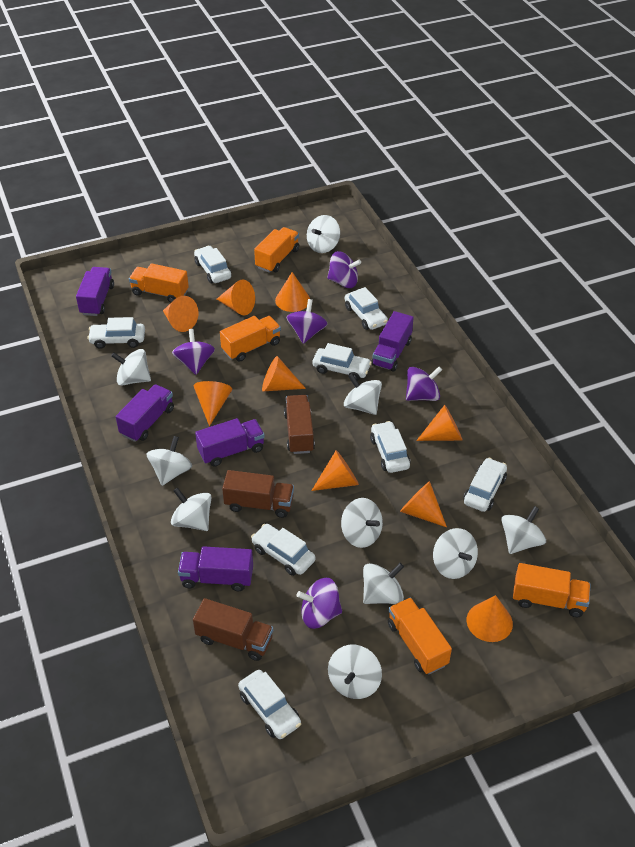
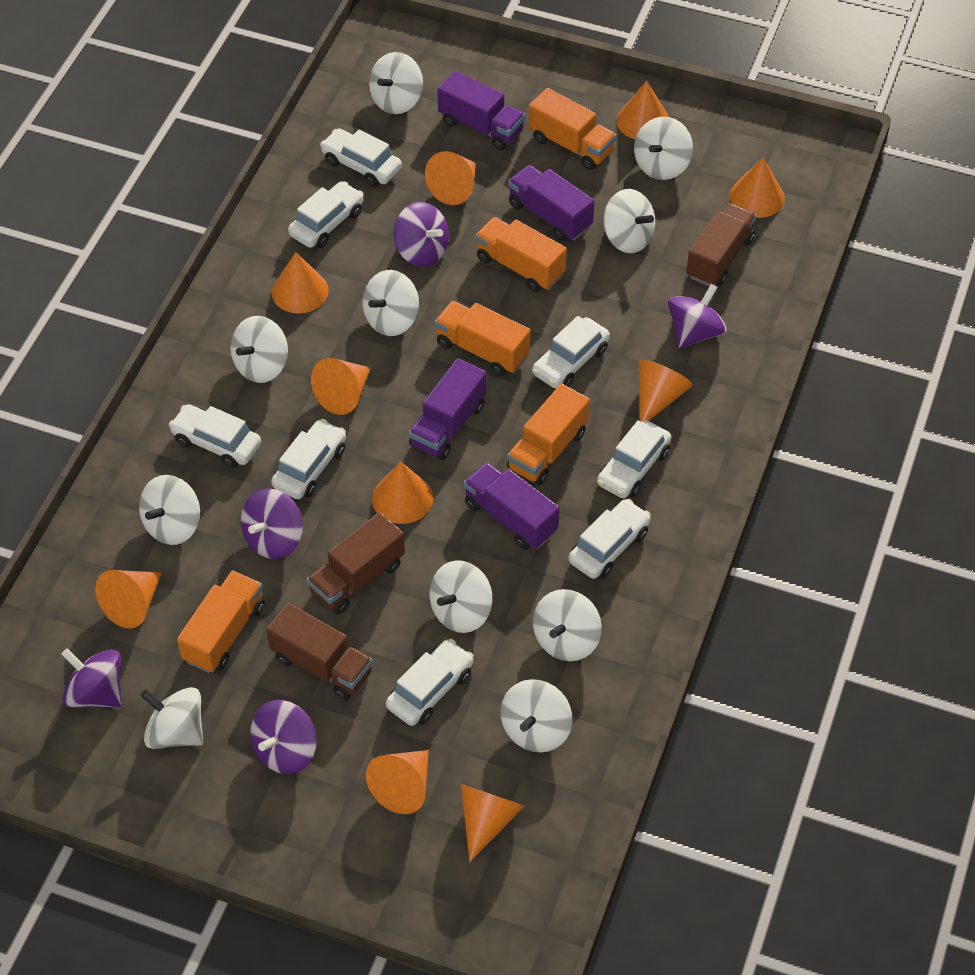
orange cone: [163,296,198,332] [194,381,232,426] [217,280,255,315] [262,356,306,391] [275,272,310,312] [311,450,359,491] [400,481,447,527] [416,405,463,441] [467,595,513,642] = 9 -> [95,570,162,629] [272,252,329,313] [311,358,371,415] [366,750,429,814] [372,461,433,524] [425,151,476,205] [461,784,524,862] [617,81,669,139] [639,359,693,422] [730,157,785,218] = 10
purple truck: [76,267,114,316] [116,384,174,442] [178,546,253,591] [195,418,265,467] [371,311,414,372] = 5 -> [409,358,487,460] [437,71,525,150] [464,462,560,550] [508,165,594,241] = 4

